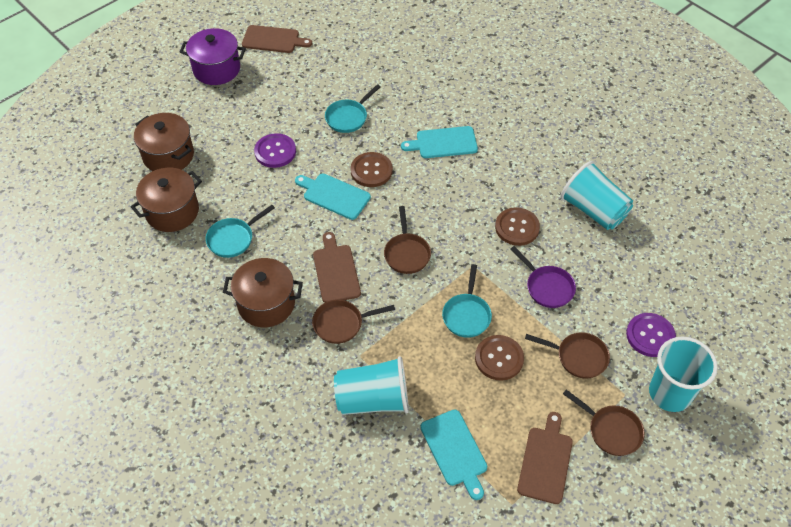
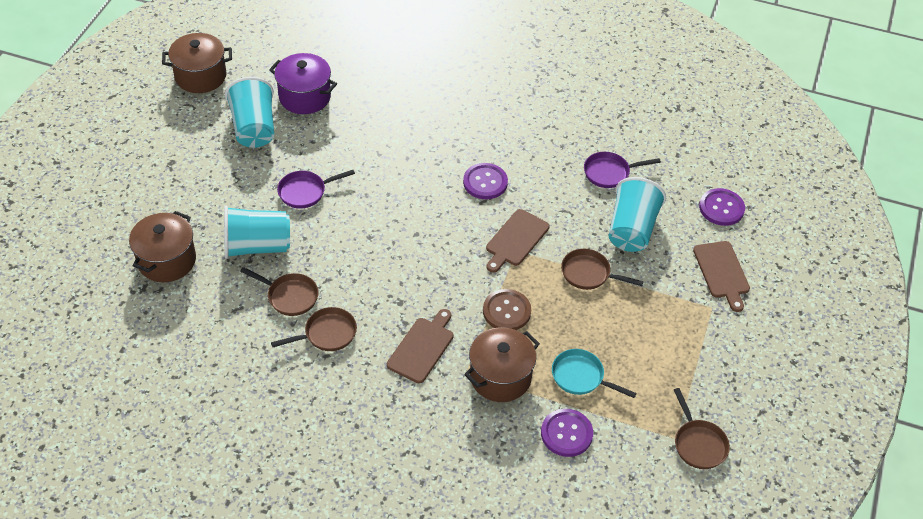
brown button: [350,152,393,187] [475,335,524,381] [495,207,540,246] = 3 -> [483,289,531,330] = 1
purple button: [254,133,296,168] [626,313,676,357] = 2 -> [463,163,508,199] [541,409,593,457] [699,188,745,226] = 3
purple pan: [511,246,576,308] = 1 -> [277,170,355,209] [584,152,661,188] = 2
turquoise cutting board: [295,174,371,220] [401,126,478,158] [420,409,487,500] = 3 -> none = 0
turquoise pan: [205,205,275,258] [325,84,381,133] [442,264,492,338] = 3 -> [552,349,637,398] = 1

